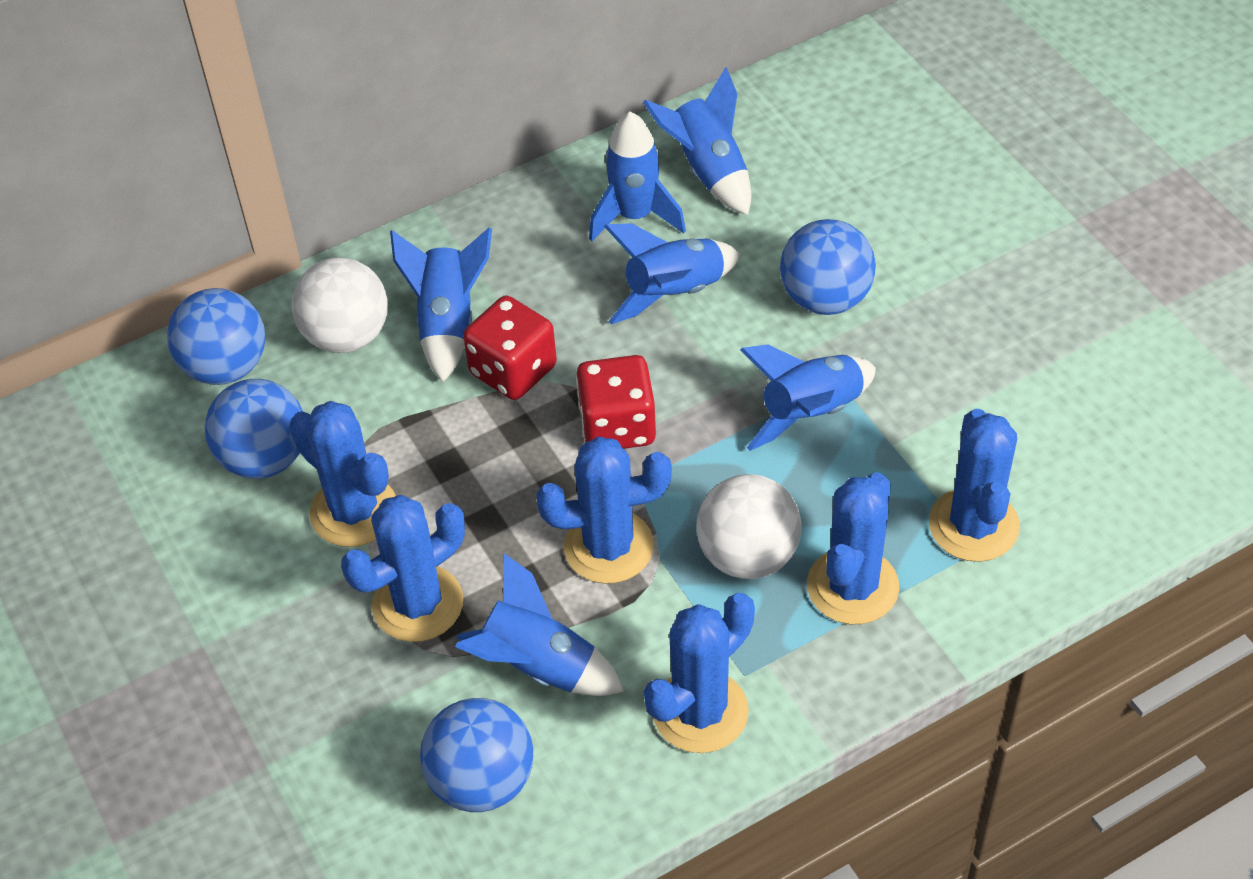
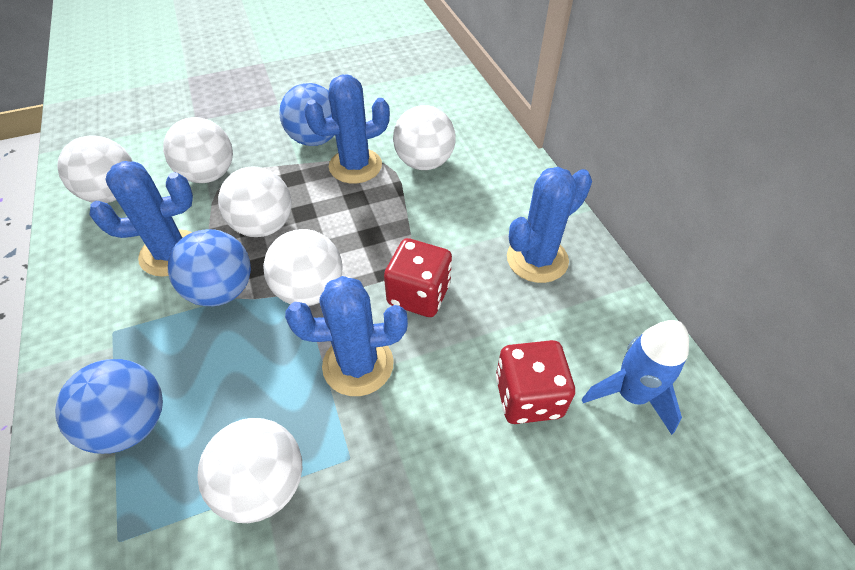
blue ball: [167,288,265,385] [205,379,303,479] [420,698,533,812] [780,219,876,315] = 4 -> [55,359,163,454] [168,229,251,306] [279,83,334,146] = 3
blue cactus: [289,401,396,547] [341,495,465,642] [536,436,672,584] [644,593,755,753] [807,472,899,624] [929,409,1020,562] = 6 -> [89,161,193,277] [285,276,408,396] [304,75,390,183] [507,167,592,283] = 4
blue rocket: [390,227,492,382] [455,553,624,696] [589,112,686,242] [604,223,740,324] [643,67,751,215] [740,344,876,451] = 6 -> [582,320,689,435] = 1
white ball: [291,257,388,353] [696,474,802,579] = 2 -> [57,135,133,203] [163,117,233,183] [198,418,302,523] [218,166,292,237] [263,229,343,306] [393,105,456,170] = 6

